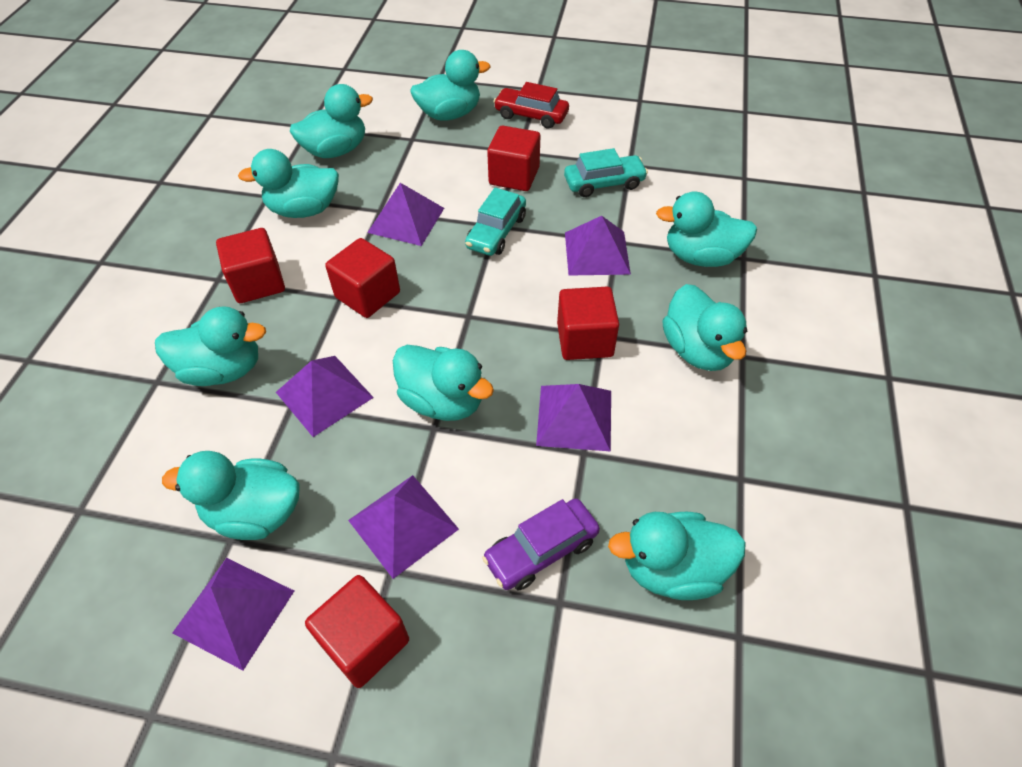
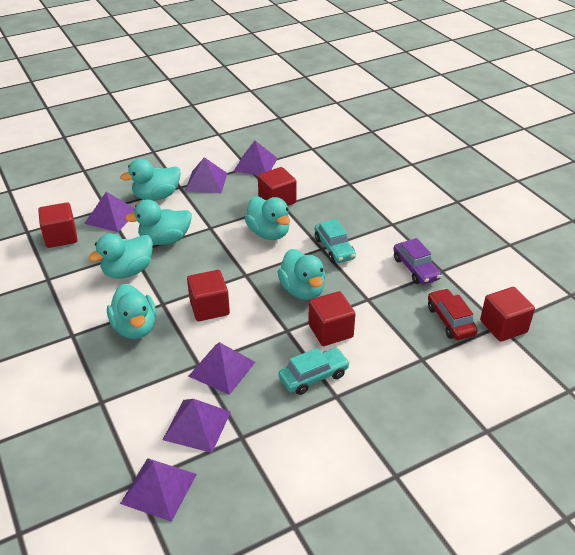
turquoise duck: [155,306,266,386] [162,451,300,540] [238,149,339,218] [290,84,373,158] [393,345,494,421] [411,50,490,121] [608,512,746,600] [656,191,757,267] [663,284,747,371] = 9 -> [88,233,153,279] [107,284,156,339] [120,159,181,201] [125,200,192,245] [245,197,290,240] [278,249,325,300] = 6

